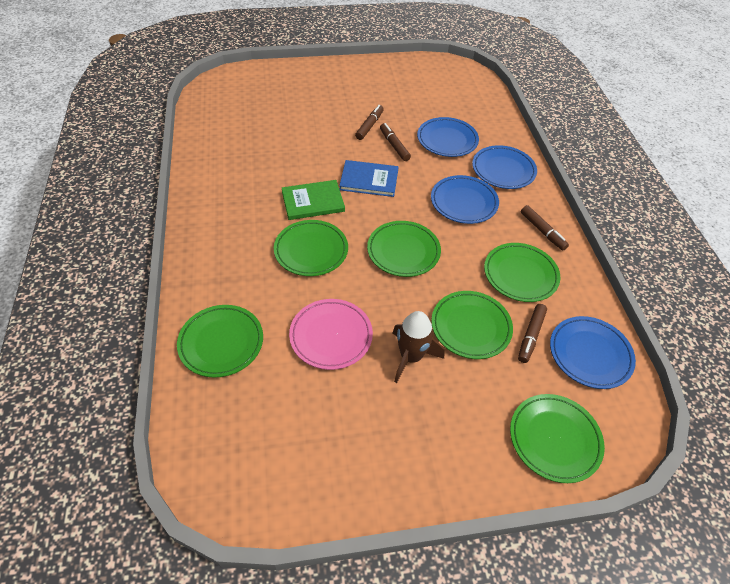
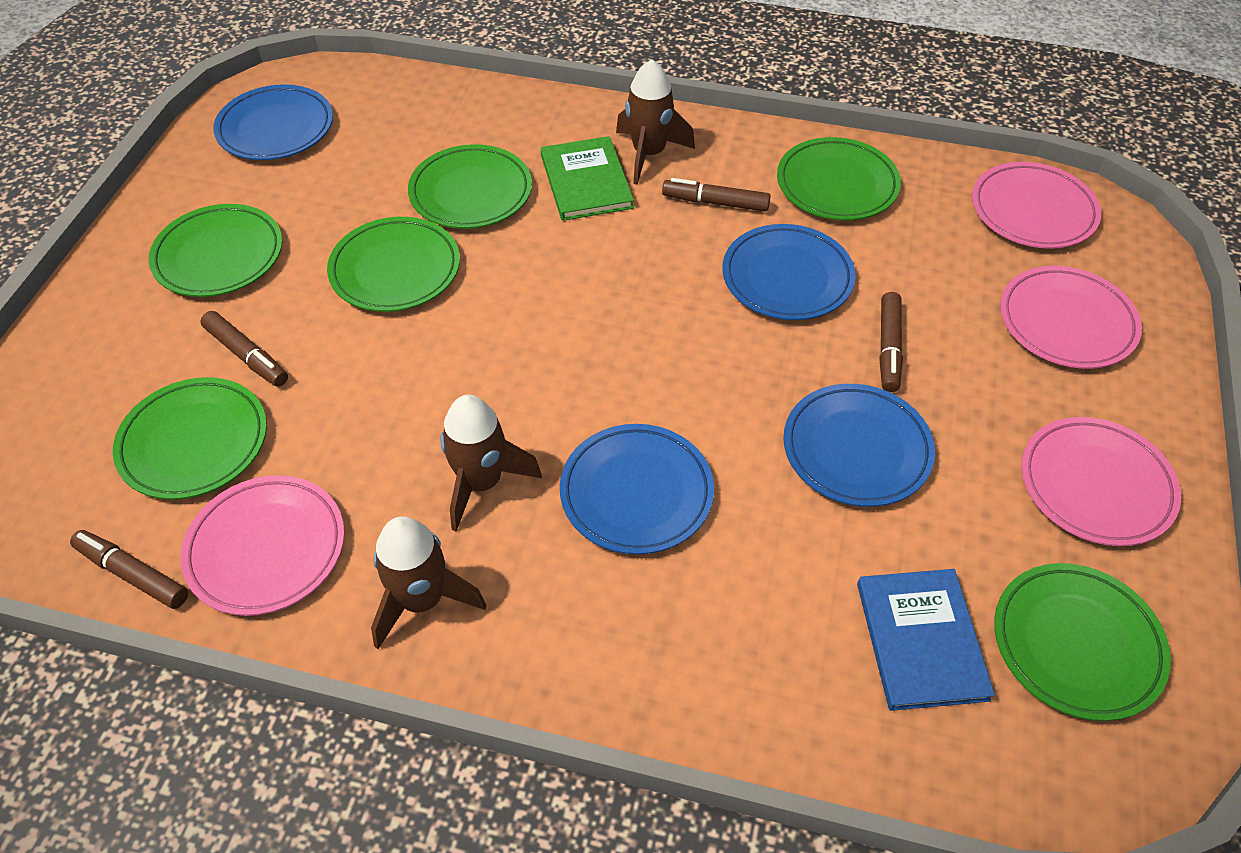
brown rocket: [393,311,445,383] = 1 -> [371,516,487,649] [440,395,542,532] [616,59,695,185] = 3
pink plate: [289,299,373,370] = 1 -> [181,475,345,616] [972,162,1101,249] [1000,266,1142,369] [1021,417,1181,546] = 4

